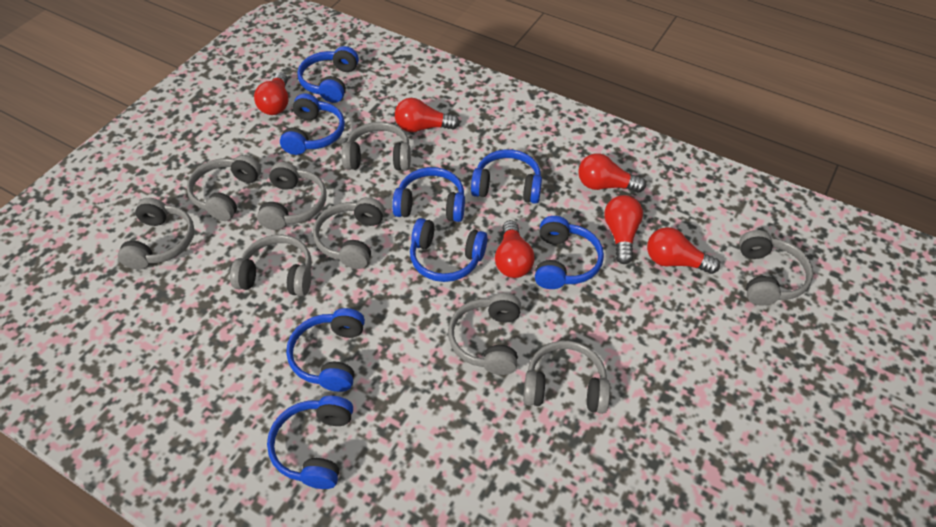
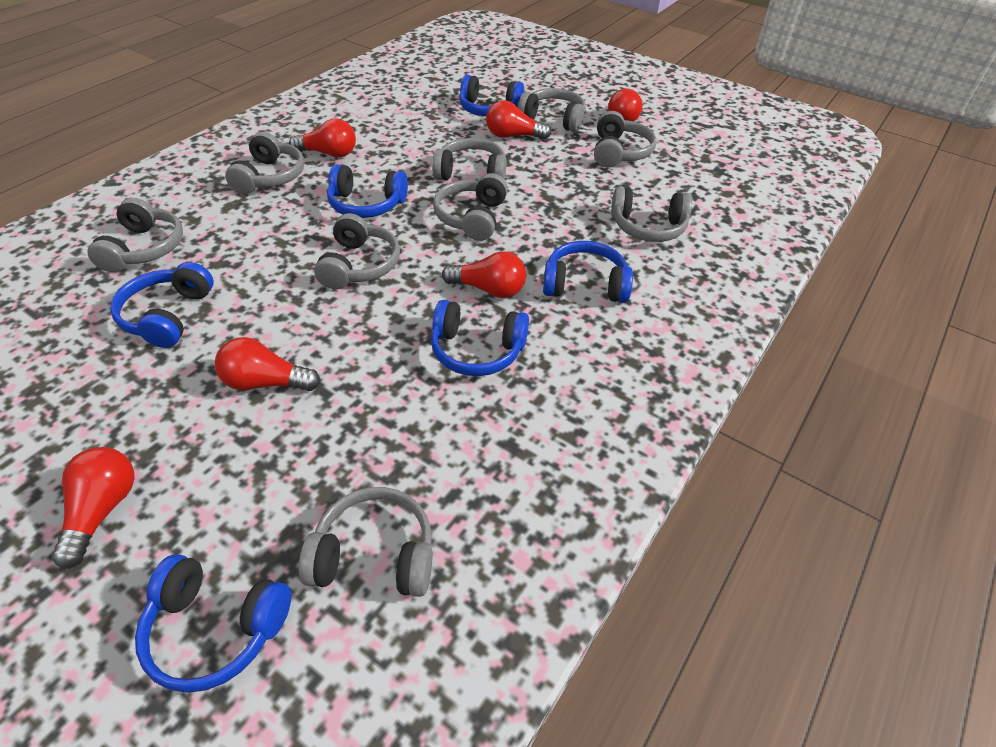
blue headphones: [267,396,353,489] [280,93,345,155] [286,308,365,392] [298,46,359,103] [392,167,465,222] [410,218,488,282] [471,149,542,204] [535,216,604,289] = 8 -> [110,262,214,348] [135,554,291,693] [327,164,408,218] [431,300,529,376] [459,75,524,116] [543,241,633,303] = 6

